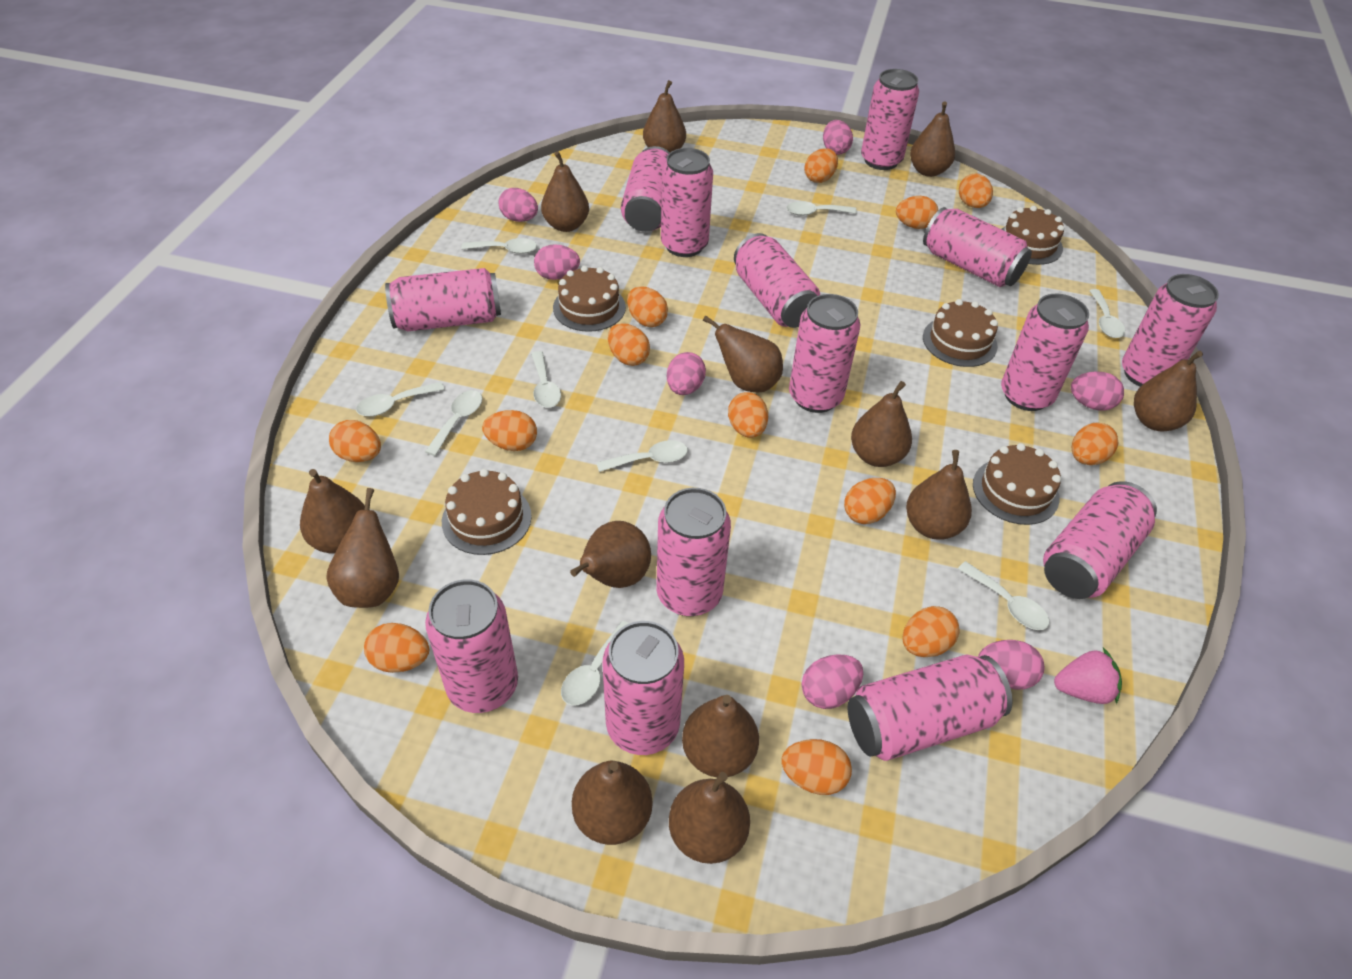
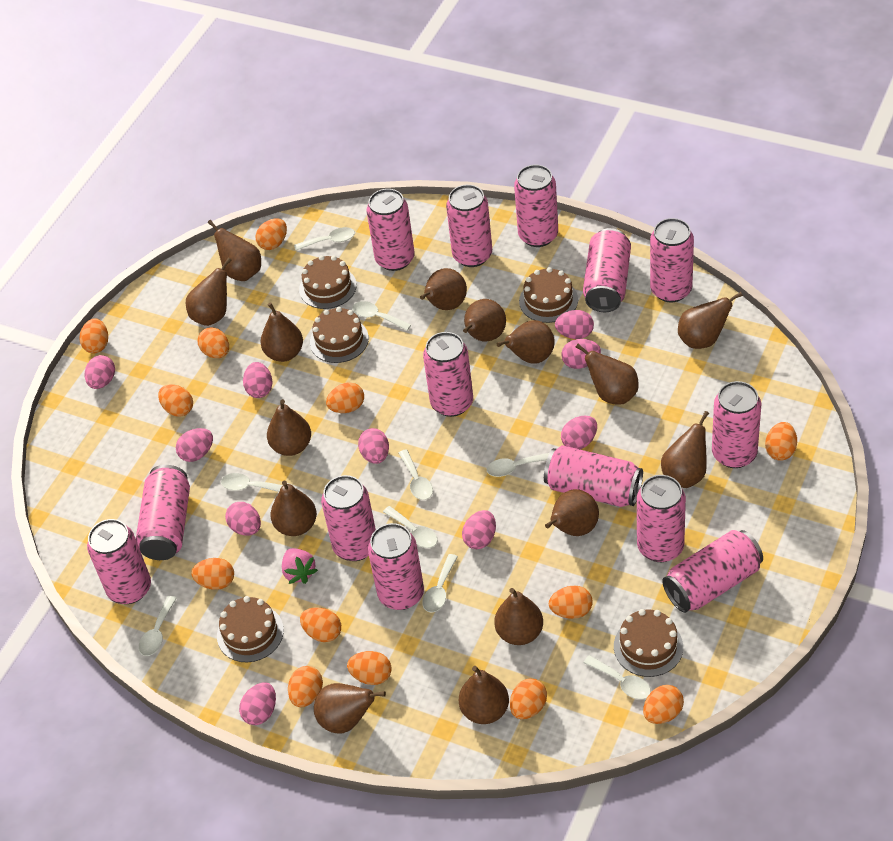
brown pear: [300,469,365,554] [326,488,399,608] [541,152,589,232] [570,521,651,588] [572,761,653,845] [643,80,686,152] [669,772,750,864] [682,695,759,777] [703,315,783,392] [851,381,912,467] [906,450,972,540] [910,101,955,177] [1134,351,1203,431] = 13 -> [186,258,231,326] [208,220,261,281] [260,302,303,362] [267,399,311,456] [271,481,317,536] [314,683,386,734] [420,268,467,310] [459,666,509,724] [463,299,506,342] [494,588,543,645] [497,320,555,364] [545,489,599,536] [576,344,639,405] [661,411,709,488] [678,292,743,349] = 15
pink egg: [498,188,538,222] [534,244,580,280] [667,352,706,395] [802,654,863,709] [823,120,853,155] [978,640,1044,690] [1071,371,1124,411] = 7 -> [85,355,115,389] [176,428,213,462] [225,502,261,536] [239,683,276,725] [243,362,273,398] [358,428,389,464] [462,510,496,549] [555,310,594,339] [561,339,601,369] [561,415,597,449] = 10

